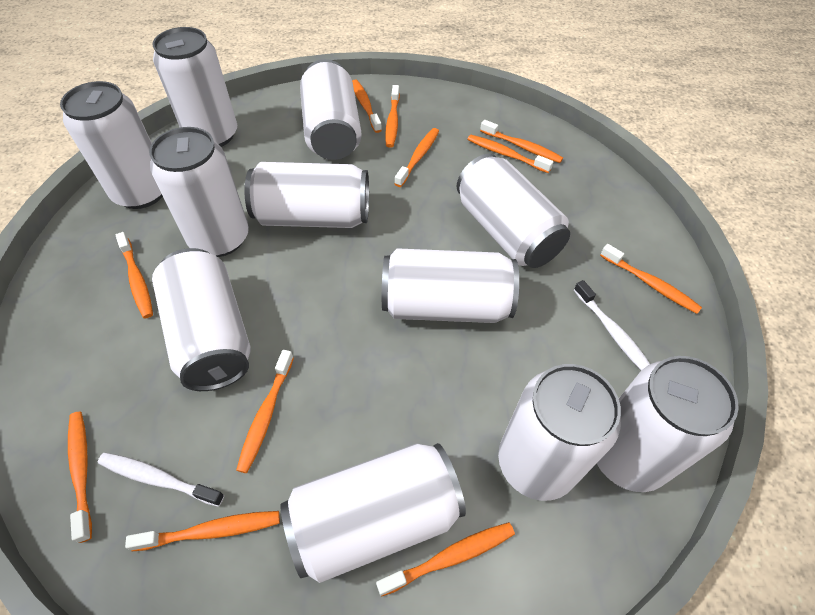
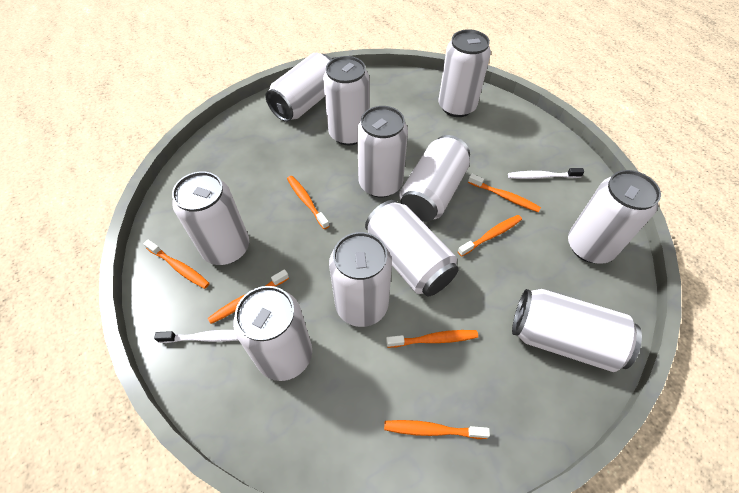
orange toothbrush: [68,411,92,543] [116,232,153,319] [125,511,280,551] [236,350,294,473] [352,79,382,133] [376,522,515,596] [385,85,400,148] [394,128,439,187] [467,135,554,173] [480,120,563,163] [600,244,702,314] = 11 -> [143,240,210,289] [208,269,289,324] [287,176,329,229] [384,420,490,439] [386,330,478,348] [458,215,522,257] [468,174,541,213] = 7

